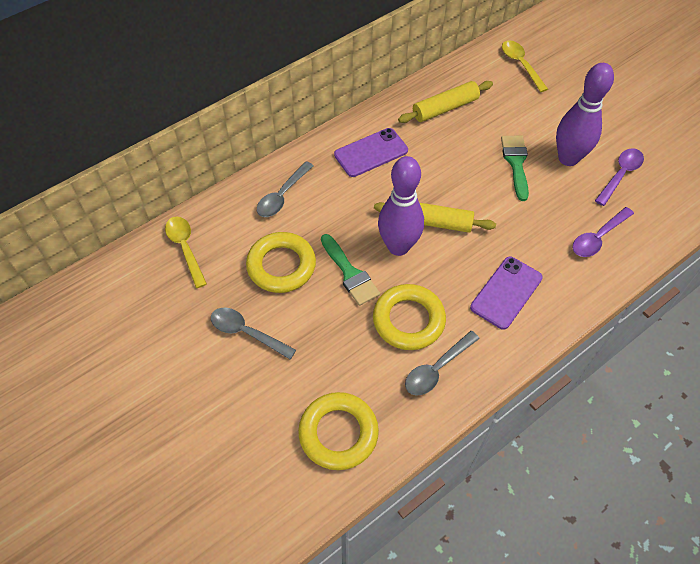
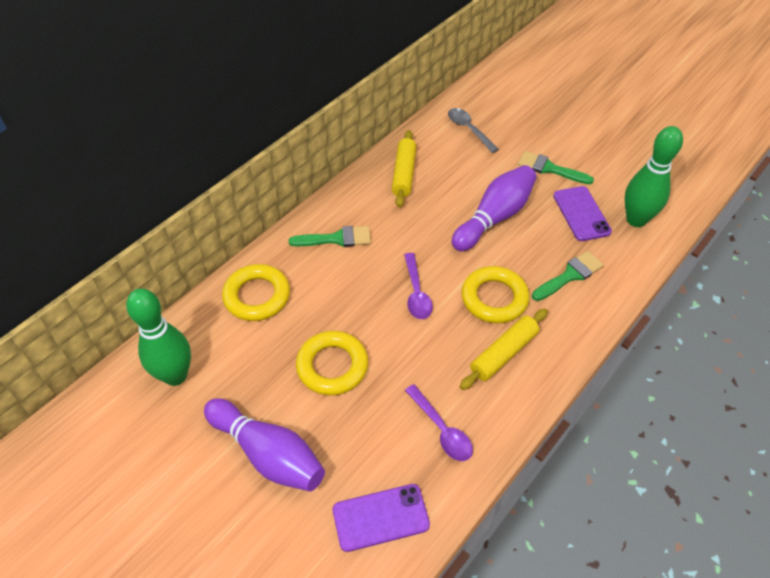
green bowling pin: none = 0 -> [126,288,191,386] [625,126,683,227] = 2
green brush: [321,234,380,306] [501,135,529,201] = 2 -> [289,226,371,247] [518,151,594,184] [532,251,604,301] = 3
grey spoon: [211,307,296,359] [257,161,314,217] [405,331,480,396] = 3 -> [448,108,499,153] = 1
yellow spoon: [165,216,207,288] [502,40,548,92] = 2 -> none = 0

